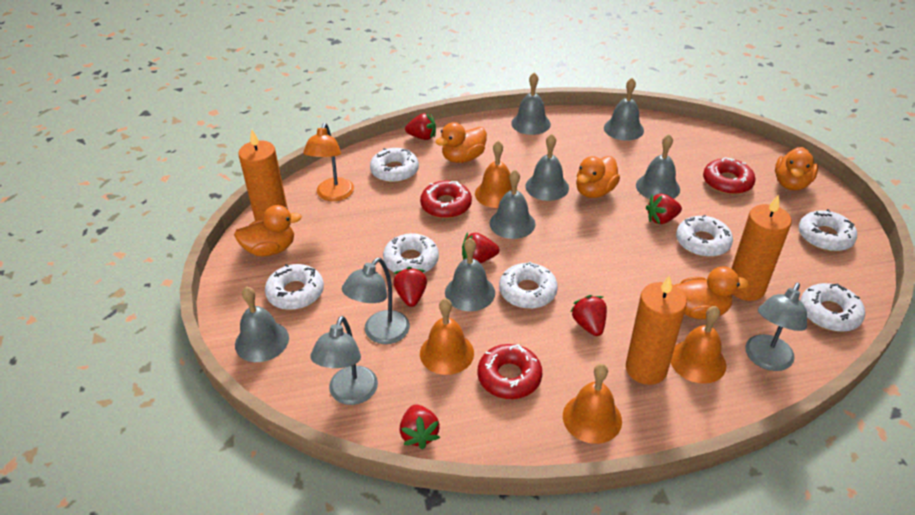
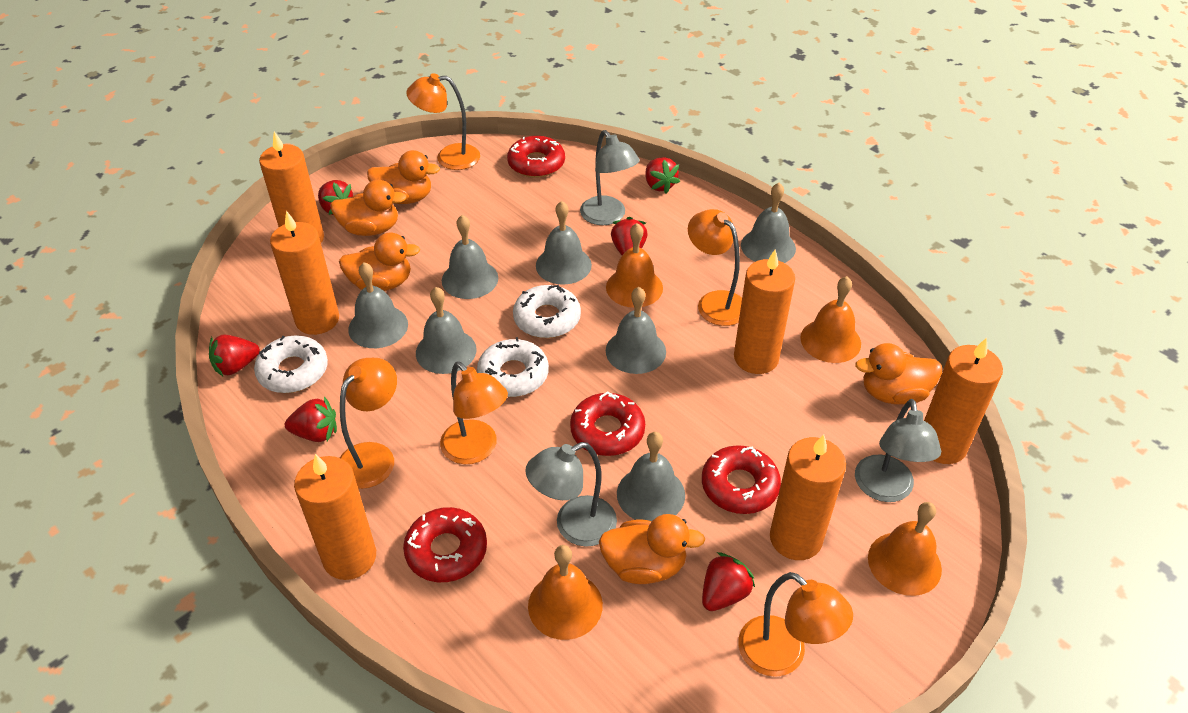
orange candle: [238,129,288,221] [626,275,687,385] [731,194,792,301] = 3 -> [259,131,324,243] [270,211,339,335] [294,454,376,580] [734,249,795,374] [770,434,846,560] [924,338,1003,464] = 6
orange lamp: [303,123,354,201] = 1 -> [340,358,397,489] [406,73,480,170] [440,362,508,464] [688,209,742,326] [738,572,853,677] = 5
red donut: [420,181,472,218] [477,344,542,399] [703,157,756,195] = 3 -> [403,507,487,582] [507,136,565,178] [570,392,645,456] [702,445,781,514] = 4
white donut: [265,264,324,310] [370,148,419,183] [383,233,439,273] [499,262,558,309] [676,214,733,257] [799,209,857,251] [800,283,865,332] = 7 -> [254,335,328,393] [477,337,549,397] [513,285,581,338] = 3

